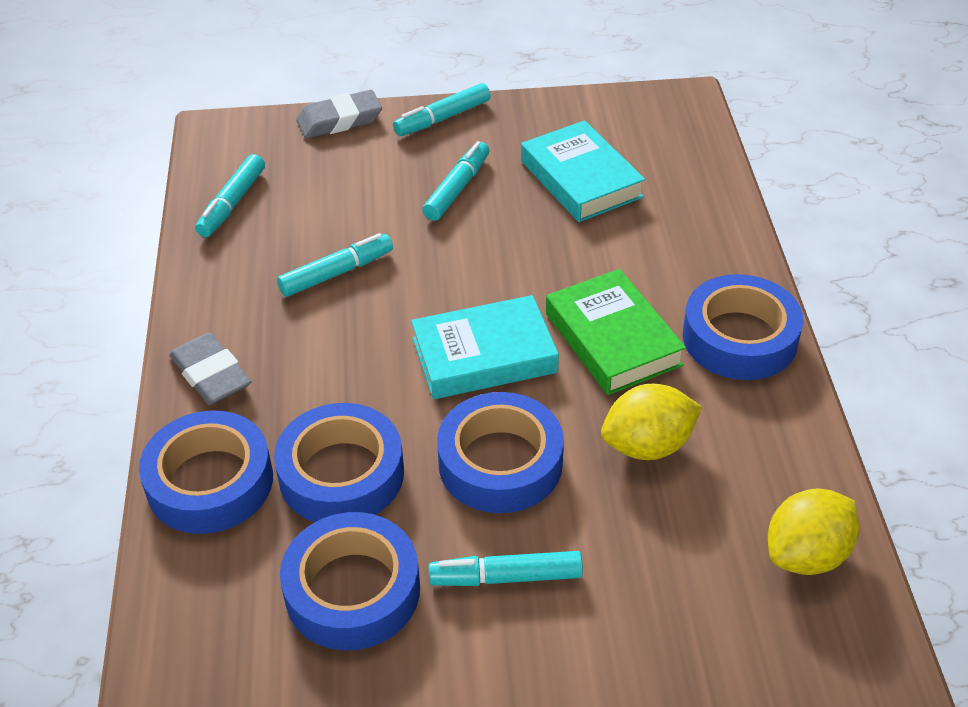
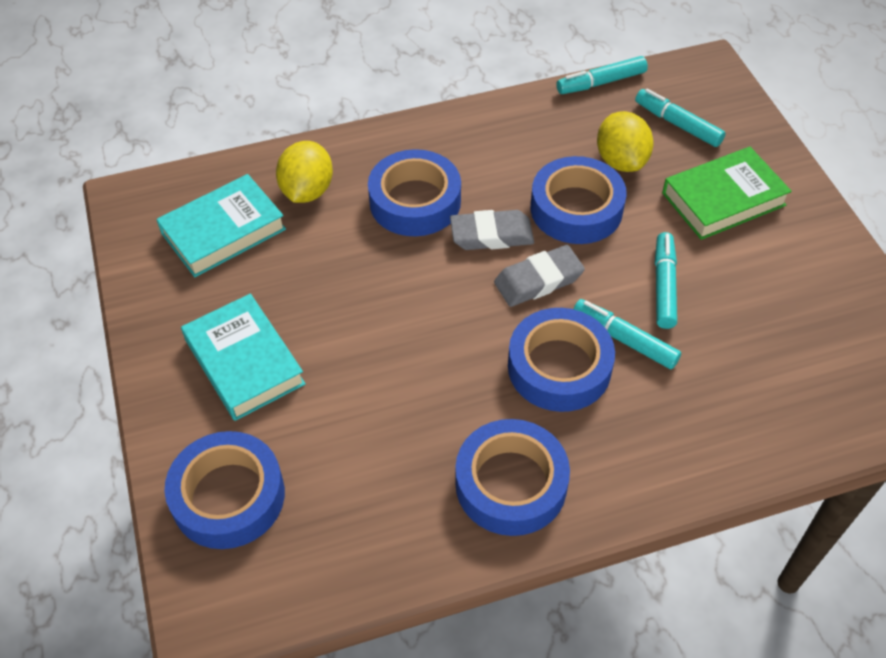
turquoise marker: [195,154,265,237] [277,233,393,297] [393,83,491,136] [422,141,489,221] [428,551,583,586] = 5 -> [557,56,648,94] [573,299,681,369] [635,89,726,147] [655,232,677,329] = 4

